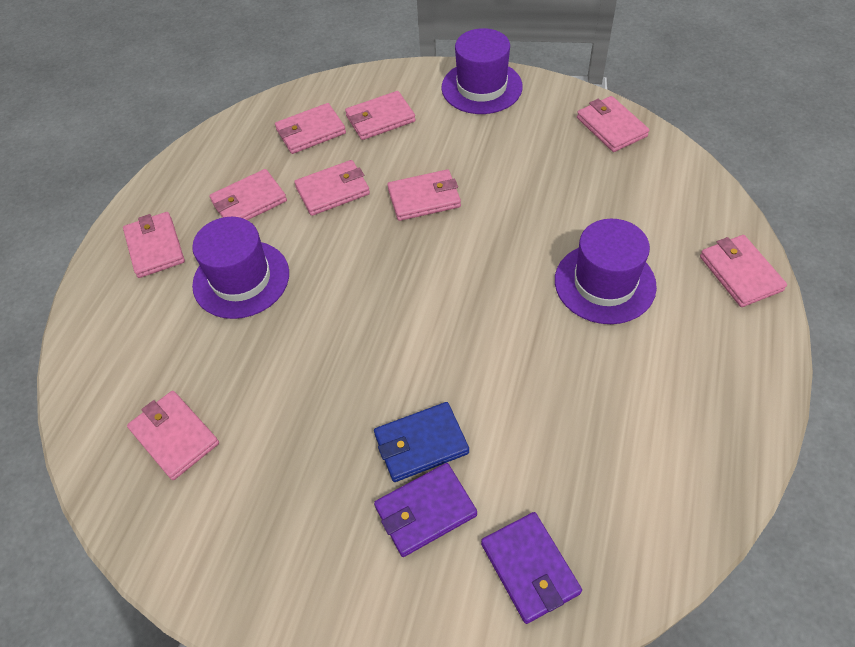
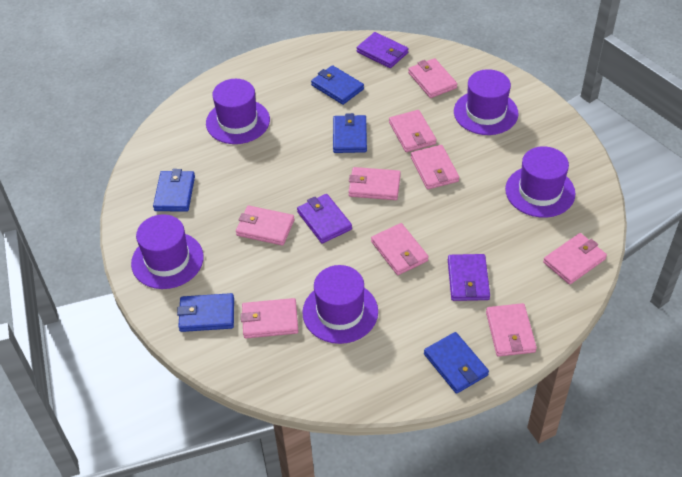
blue wallet: [374,402,469,482] = 1 -> [153,169,195,212] [177,293,234,332] [311,65,364,105] [333,113,367,153] [424,332,489,394] = 5
purple hat: [192,217,289,319] [441,28,523,114] [555,219,657,324] = 3 -> [131,214,204,289] [206,79,270,144] [302,265,378,344] [454,69,518,135] [505,146,576,218] = 5
purple wallet: [374,463,477,557] [481,512,582,624] = 2 -> [297,194,352,244] [357,32,408,68] [448,254,490,301] = 3

